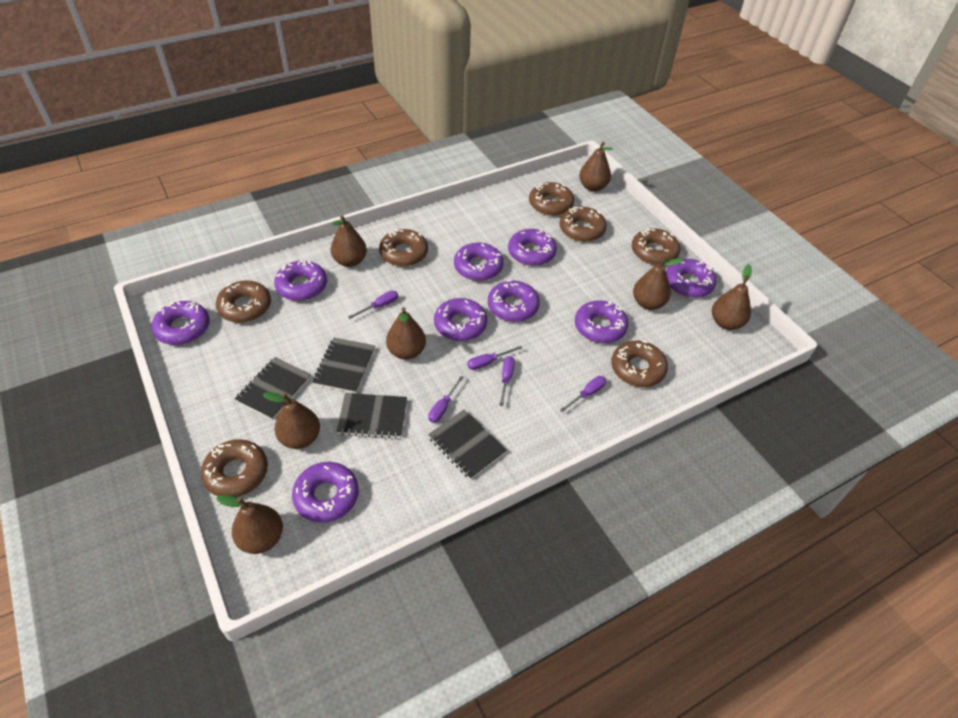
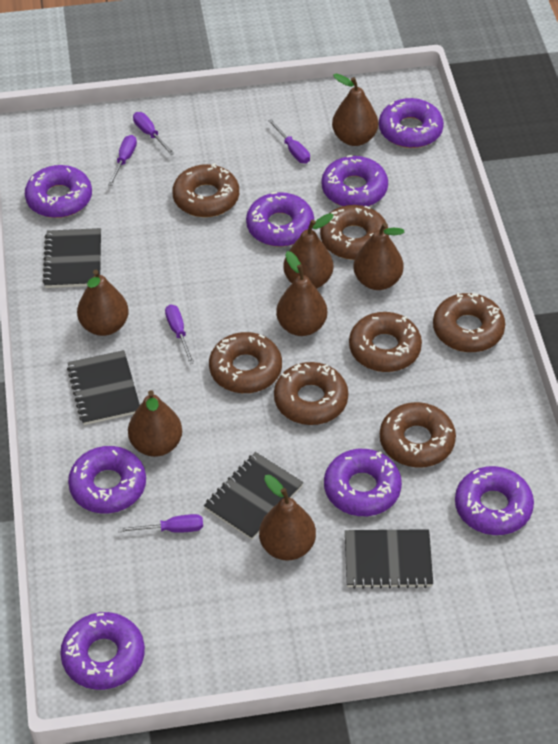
purple donut: [152,301,210,345] [274,260,327,301] [292,462,359,523] [434,298,487,341] [454,243,503,281] [488,280,540,322] [508,229,557,266] [575,300,628,343] [666,259,716,298] = 9 -> [25,165,92,218] [60,612,145,690] [68,446,146,513] [246,192,314,247] [321,155,388,206] [324,449,402,516] [379,98,444,148] [455,466,534,535] = 8

